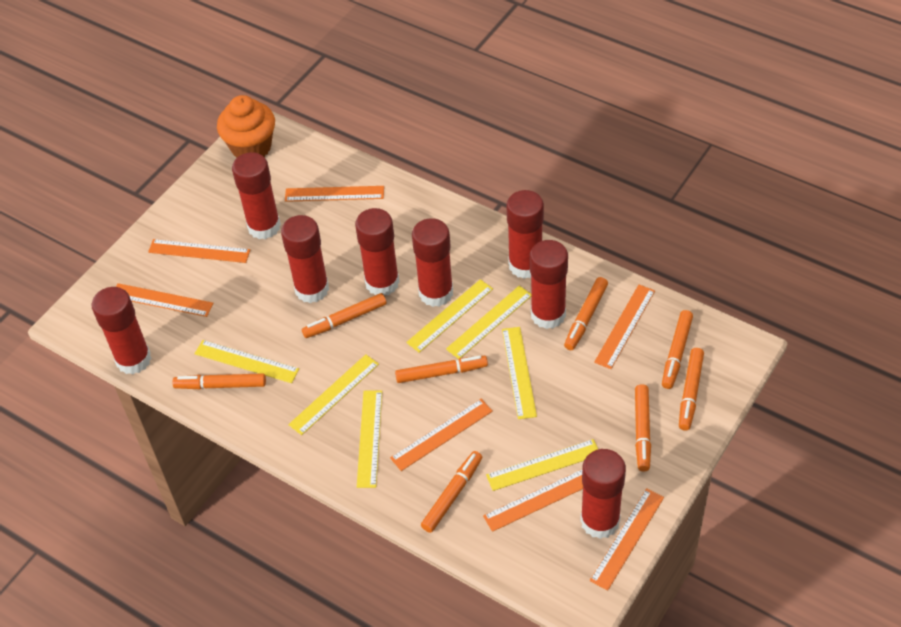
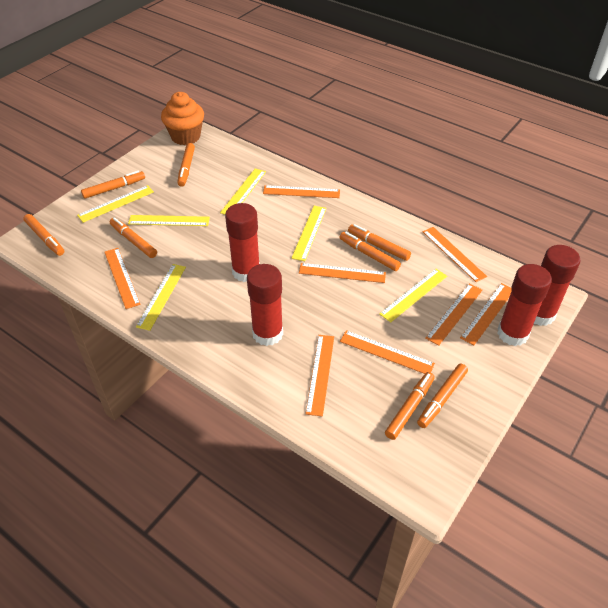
orange ruler: [116,283,213,317] [148,239,250,263] [285,186,384,202] [390,399,493,471] [483,469,583,532] [590,488,664,591] [594,285,655,369] = 7 -> [104,248,141,309] [263,185,340,198] [299,263,386,283] [305,335,334,417] [340,330,435,374] [423,227,487,282] [425,283,483,346] [460,283,512,345] = 8
red glue stick: [92,287,152,375] [232,152,281,239] [281,215,329,303] [355,208,400,295] [412,218,453,307] [506,190,544,279] [530,240,568,329] [580,449,626,539] = 8 -> [225,203,260,282] [247,264,283,346] [497,264,552,346] [534,245,580,326] = 4
yellow ruler: [195,340,299,383] [288,354,379,435] [357,390,382,488] [406,279,493,353] [446,286,531,359] [486,439,598,491] [502,327,537,419] = 7 -> [77,185,154,223] [128,215,210,226] [136,264,186,331] [220,169,266,215] [291,206,326,261] [379,269,447,323] = 6

